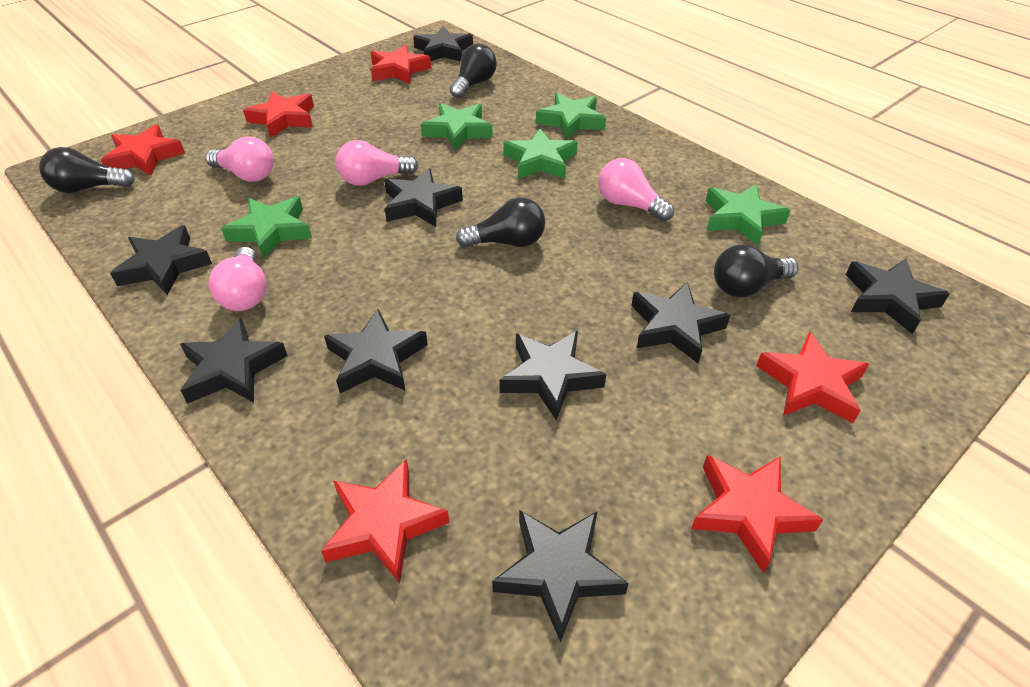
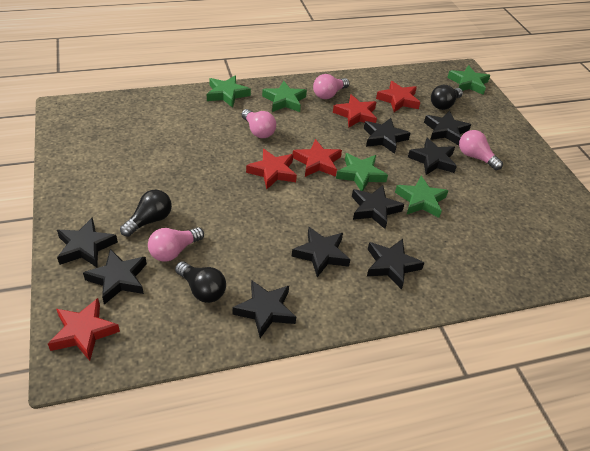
black light bulb: [39,147,135,193] [450,44,497,98] [456,197,545,248] [714,244,798,297] = 4 -> [120,190,172,237] [175,261,226,303] [431,85,463,110] = 3
red star: [101,124,185,176] [243,91,314,138] [321,459,450,583] [370,44,431,84] [691,455,824,573] [756,332,869,423] = 6 -> [48,298,120,361] [246,149,297,189] [293,139,342,177] [333,94,377,127] [376,81,420,112] = 5

